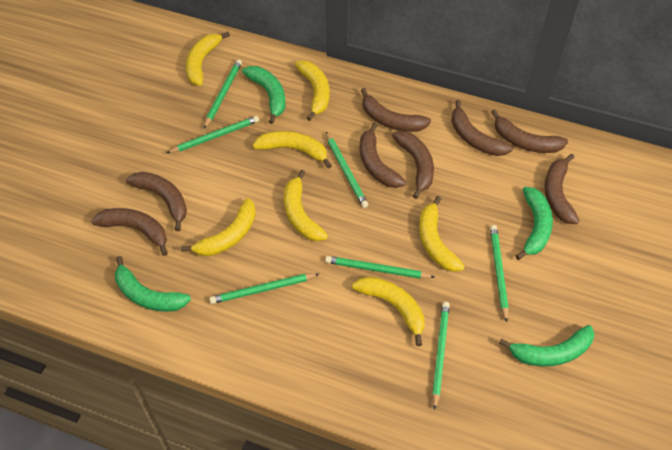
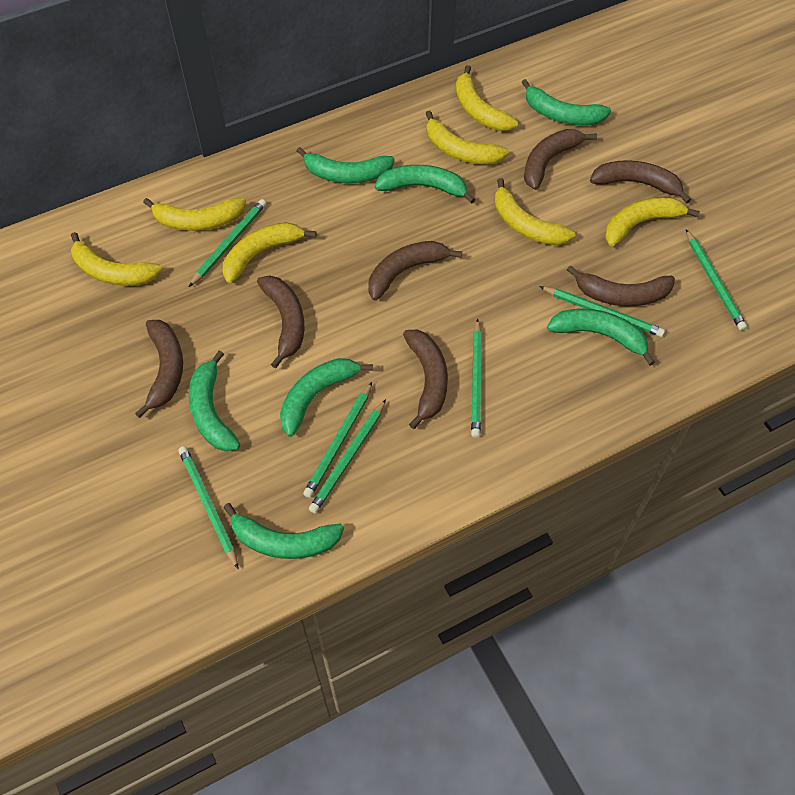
brown banana: [91,208,168,256] [126,172,187,231] [360,122,406,188] [361,88,431,132] [392,131,434,199] [451,100,513,156] [491,109,568,153] [544,154,579,224] = 8 -> [135,320,183,418] [257,276,305,368] [368,241,462,301] [403,330,448,429] [524,129,597,190] [567,265,675,306] [590,160,691,203] = 7
green banana: [115,256,191,312] [242,66,286,124] [499,325,594,367] [516,187,553,260] = 4 -> [189,350,240,451] [223,503,344,559] [280,358,373,437] [297,147,395,183] [375,165,475,204] [522,79,611,125] [547,309,655,365] = 7

